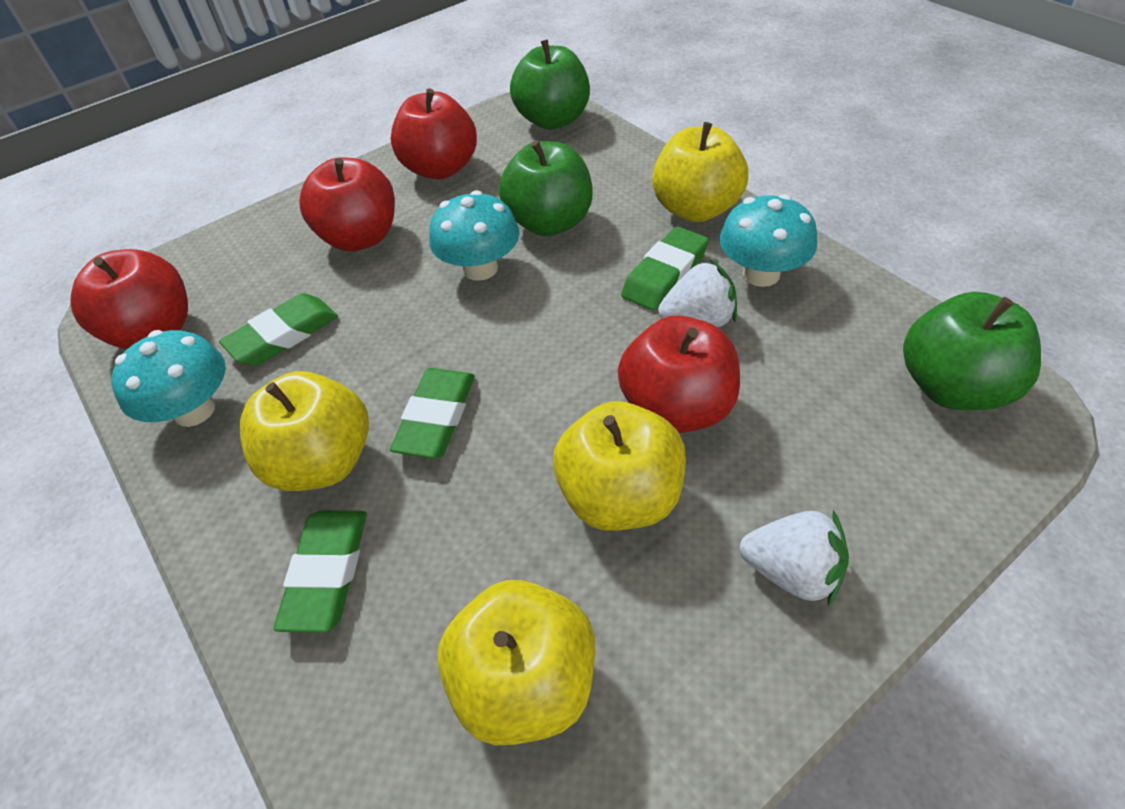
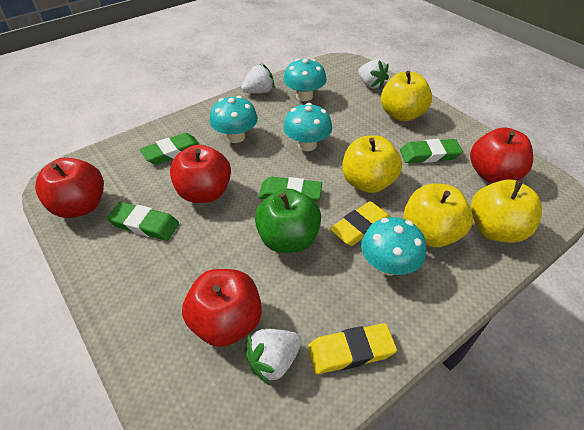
green apple: [499,140,593,236] [510,40,590,130] [903,292,1041,410] = 3 -> [255,189,321,253] = 1
turquoise mushroom: [111,330,226,427] [429,190,519,281] [720,194,817,287] = 3 -> [210,96,258,143] [283,59,326,101] [283,103,332,151] [361,217,426,275] = 4
white strawberry: [658,259,737,327] [740,510,849,606] = 2 -> [241,64,275,94] [244,329,302,386] [358,59,389,89] = 3
yellow eraser: none = 0 -> [308,323,397,374] [329,201,391,246] = 2

